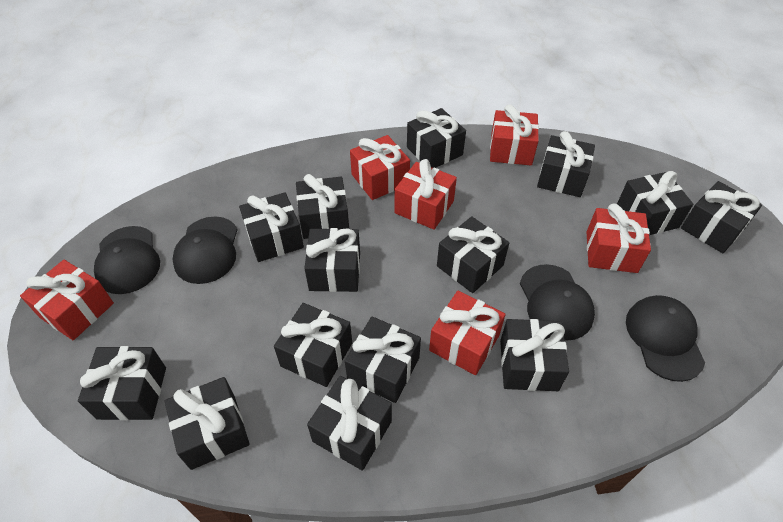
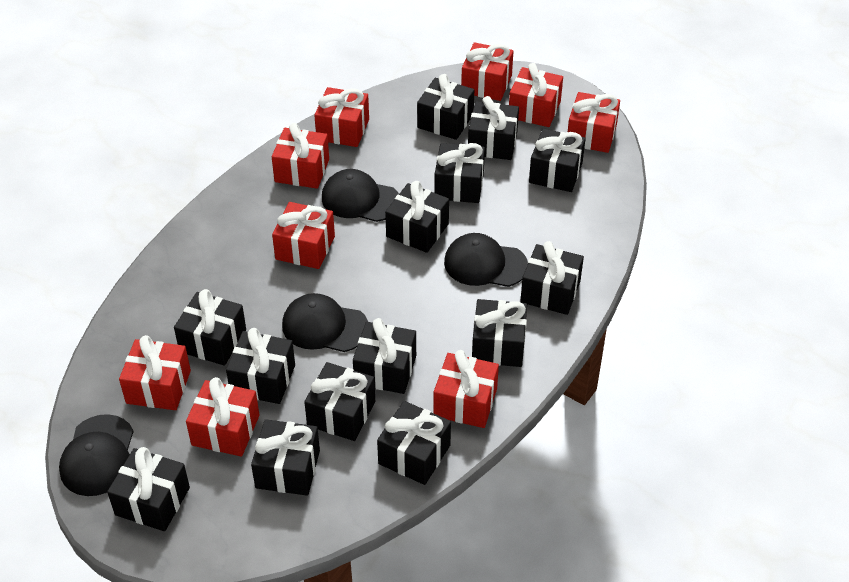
red gift: [20,260,114,340] [350,135,410,200] [395,159,457,230] [429,291,506,375] [490,105,539,165] [587,203,651,273] = 6 -> [119,335,191,410] [186,377,260,457] [272,123,329,189] [272,202,335,269] [314,87,369,147] [433,350,499,428] [461,42,513,101] [509,63,563,127] [568,92,620,153] = 9

